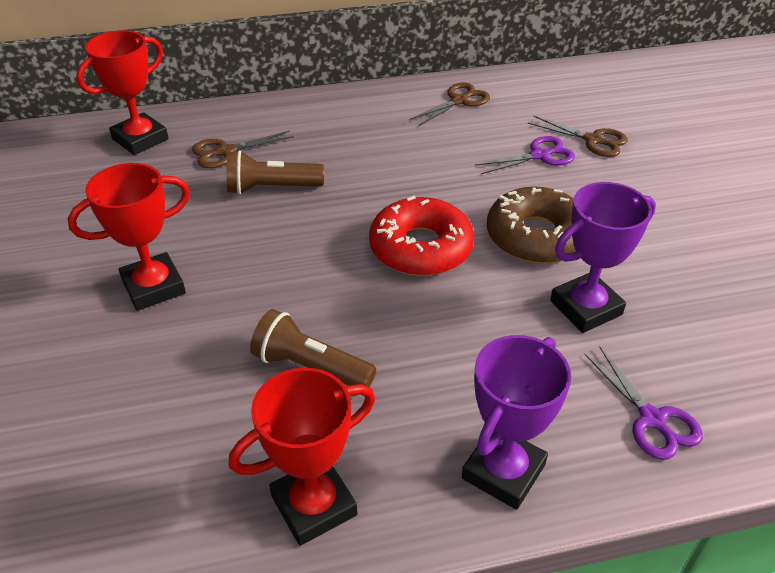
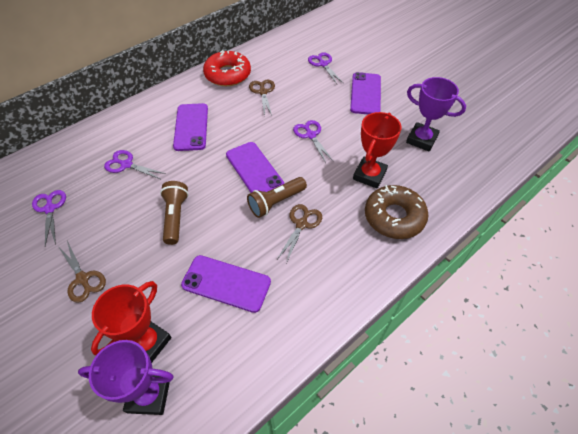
purple phone: none = 0 -> [173,103,208,151] [181,255,271,313] [226,142,284,193] [350,72,381,114] = 4
purple scissors: [475,136,575,174] [584,346,703,460] = 2 -> [32,190,66,246] [104,150,166,179] [293,120,334,163] [308,53,344,84] = 4
red trophy: [68,163,190,311] [76,30,169,155] [229,368,375,546] = 3 -> [91,281,171,363] [353,112,402,188] = 2

